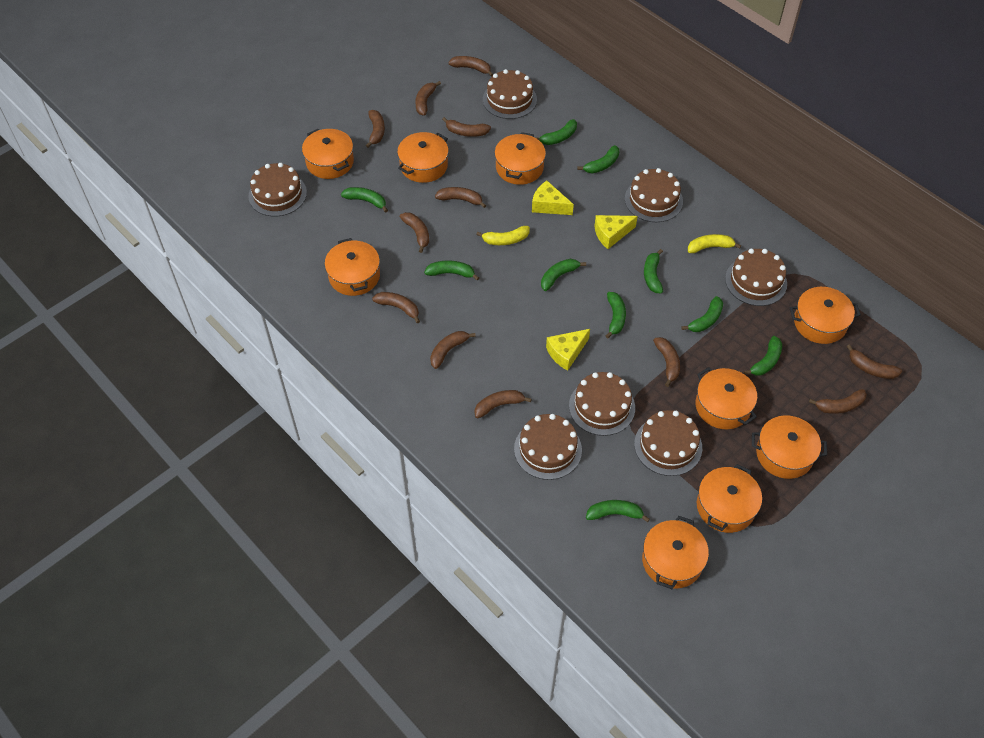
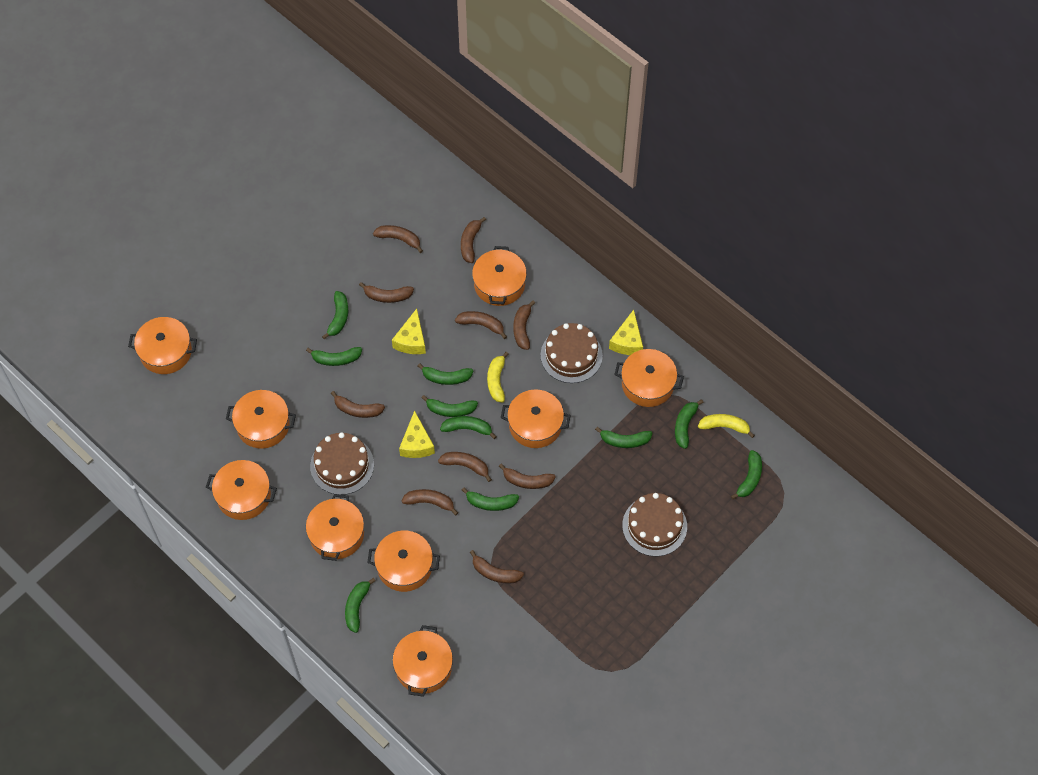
brown banana: [366,110,385,147] [372,292,420,323] [400,212,429,253] [415,81,441,115] [430,331,476,369] [435,187,486,208] [442,117,491,137] [448,56,493,77] [475,390,531,418] [653,337,680,387] [809,389,867,414] [847,344,902,379] = 12 -> [331,391,385,418] [359,282,414,303] [373,225,423,253] [401,489,458,516] [438,452,492,482] [455,311,507,339] [461,217,486,263] [470,550,524,584] [499,464,556,489] [513,301,535,350] = 10
brown cake: [248,163,307,217] [483,69,537,119] [514,414,582,480] [569,372,635,436] [625,168,683,222] [634,410,702,476] [725,249,787,306] = 7 -> [310,432,374,495] [541,323,603,383] [622,493,687,556] = 3

